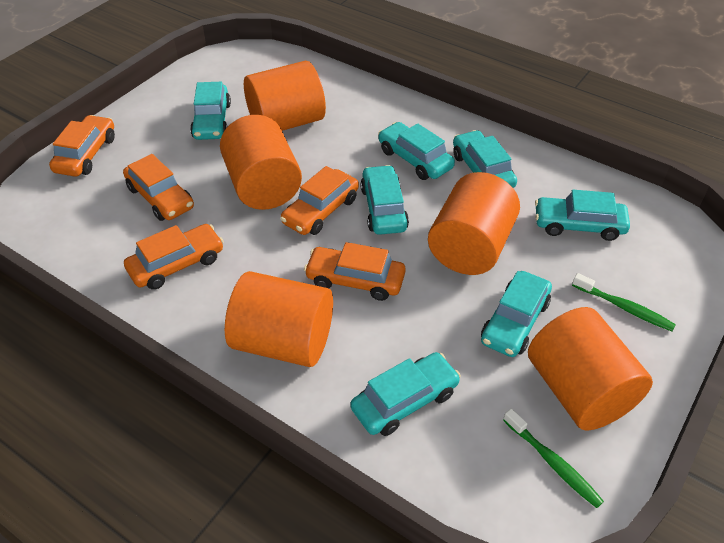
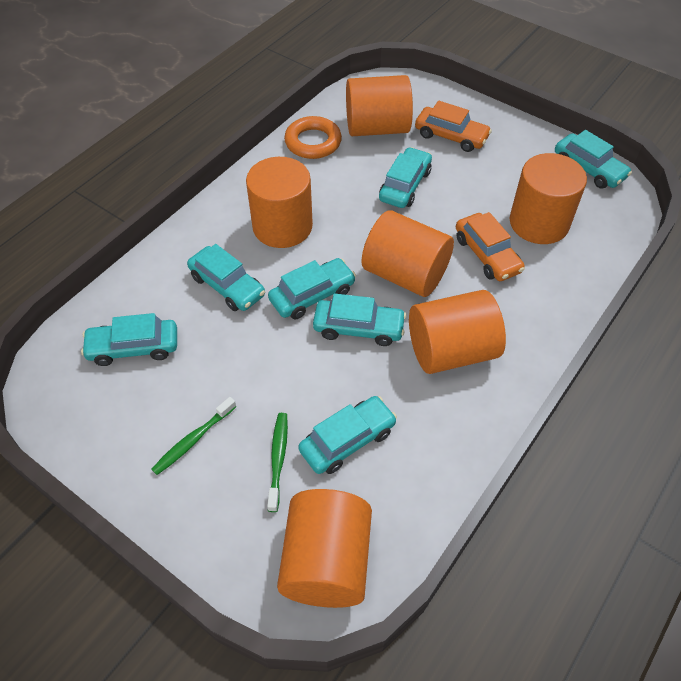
orange car: [49,115,115,177] [123,154,194,221] [124,224,224,290] [280,166,359,235] [304,242,406,301] = 5 -> [415,101,492,152] [456,212,525,281] = 2
orange cylinder: [220,115,302,210] [225,271,333,367] [244,61,326,131] [428,172,520,275] [528,307,653,431] = 5 -> [246,157,313,248] [277,489,372,608] [346,75,413,136] [362,210,454,297] [409,290,506,374] [510,153,587,244] = 6
orange ring: none = 0 -> [284,116,342,159] = 1

